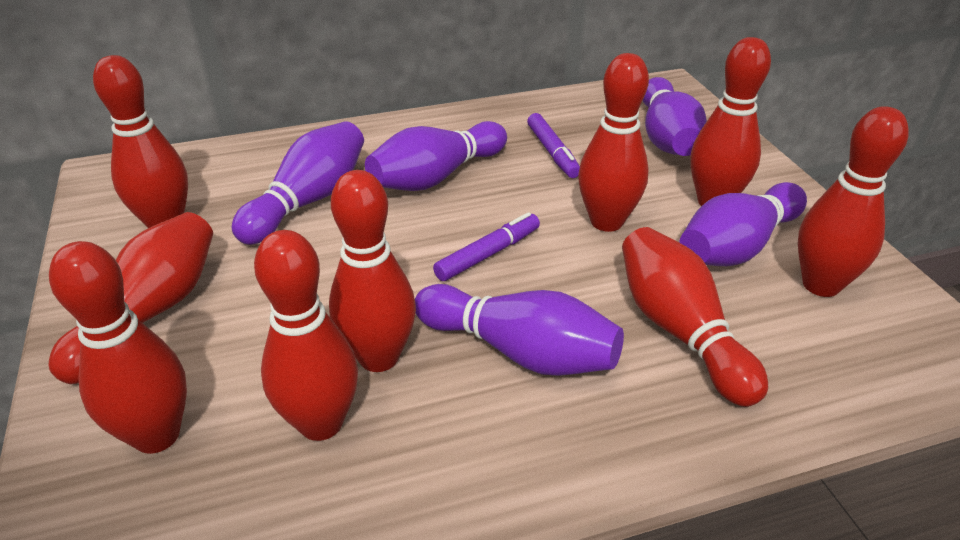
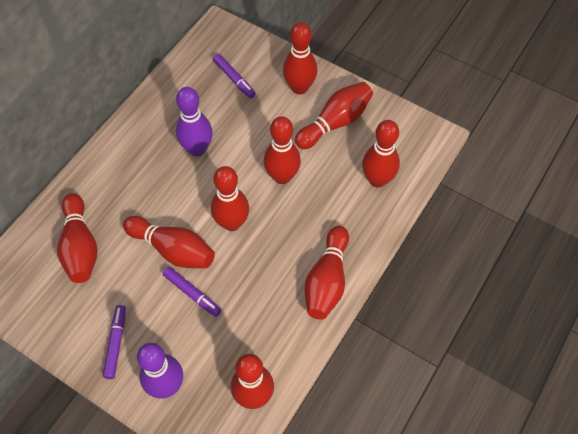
purple bowling pin: [232,121,364,245] [365,121,507,191] [415,284,624,376] [643,77,707,156] [679,182,807,266] = 5 -> [137,343,183,399] [176,87,213,156] = 2
purple marker: [433,212,540,281] [527,113,580,178] = 2 -> [103,305,126,379] [162,267,221,317] [213,54,256,98] = 3

